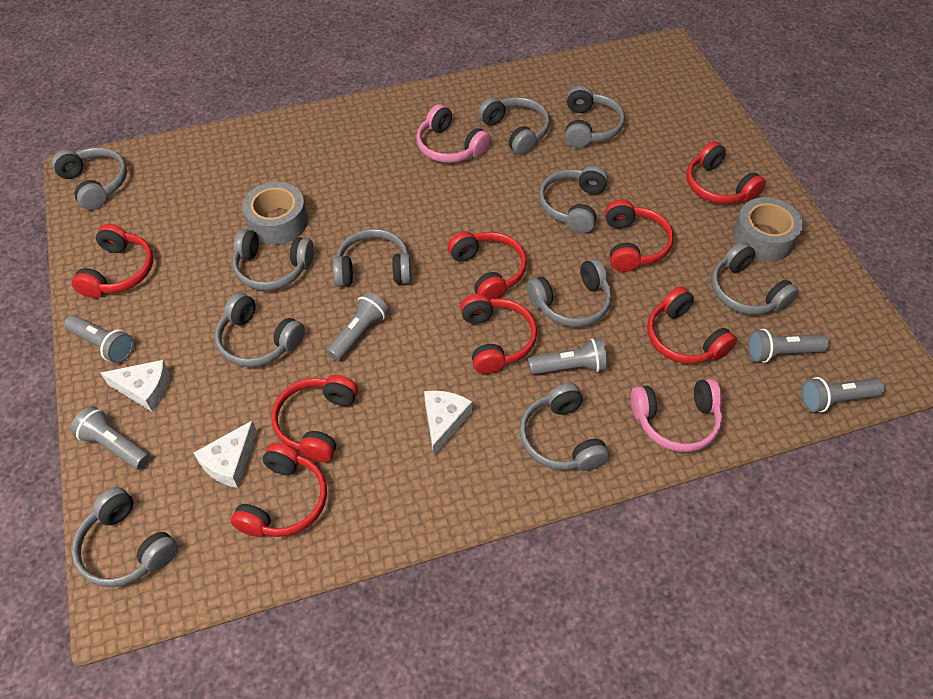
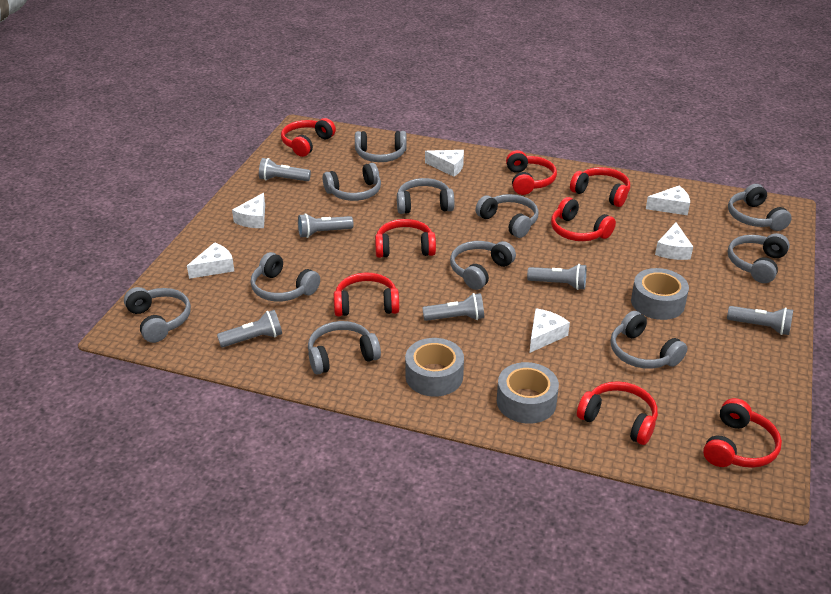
grey tape: [242,182,308,245] [733,197,803,261] = 2 -> [405,338,464,397] [497,362,559,424] [631,268,689,320] = 3
pink headphones: [416,104,491,163] [631,379,722,452] = 2 -> none = 0
white cheese: [101,360,169,412] [194,421,257,488] [424,390,472,456] = 3 -> [187,242,234,279] [232,193,265,228] [425,150,464,177] [529,308,570,353] [646,186,690,215] [655,222,693,260] = 6

